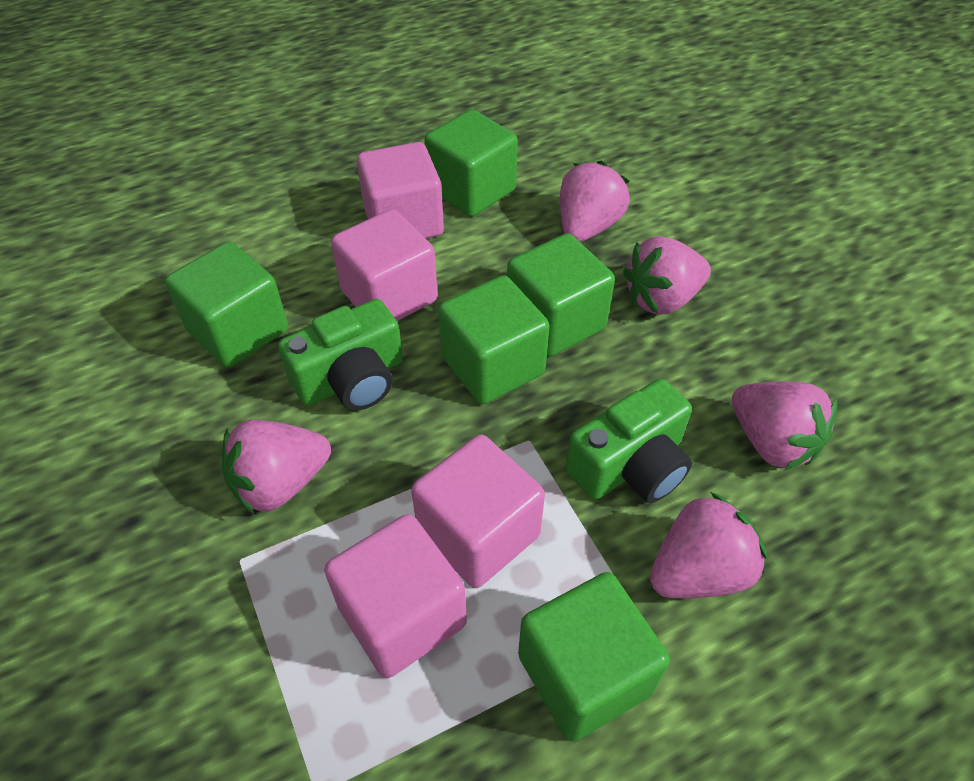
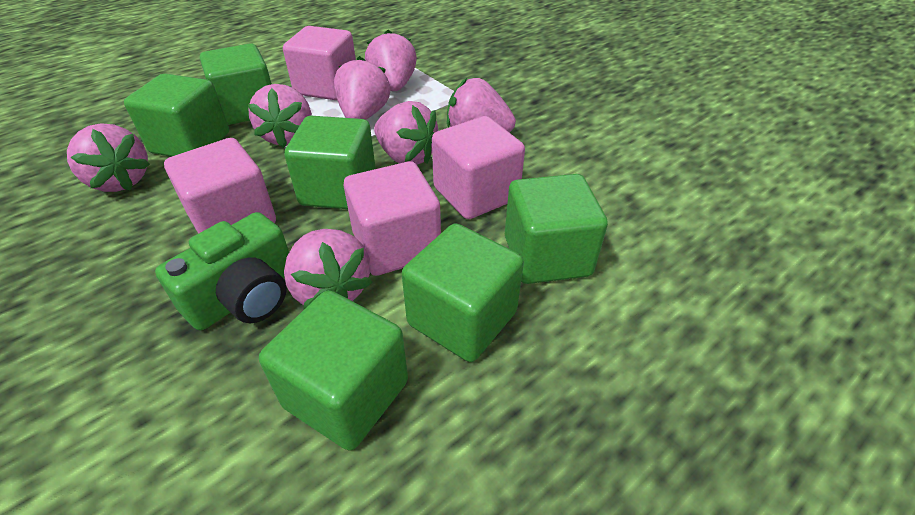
green camera: [278,299,403,410] [566,379,692,503] = 2 -> [155,212,289,330] = 1
green cube: [165,242,288,368] [425,109,518,217] [438,275,550,404] [507,233,615,357] [518,572,670,741] = 5 -> [124,74,229,157] [200,43,272,125] [259,290,408,451] [284,116,376,209] [402,223,524,362] [505,174,608,284] = 6
pink strawberry: [222,420,331,515] [560,161,630,242] [623,236,711,315] [650,492,767,598] [732,381,837,470] = 5 -> [67,123,150,192] [248,84,312,148] [284,229,373,309] [334,56,390,120] [365,30,417,91] [374,101,438,165] [447,78,516,132] = 7

